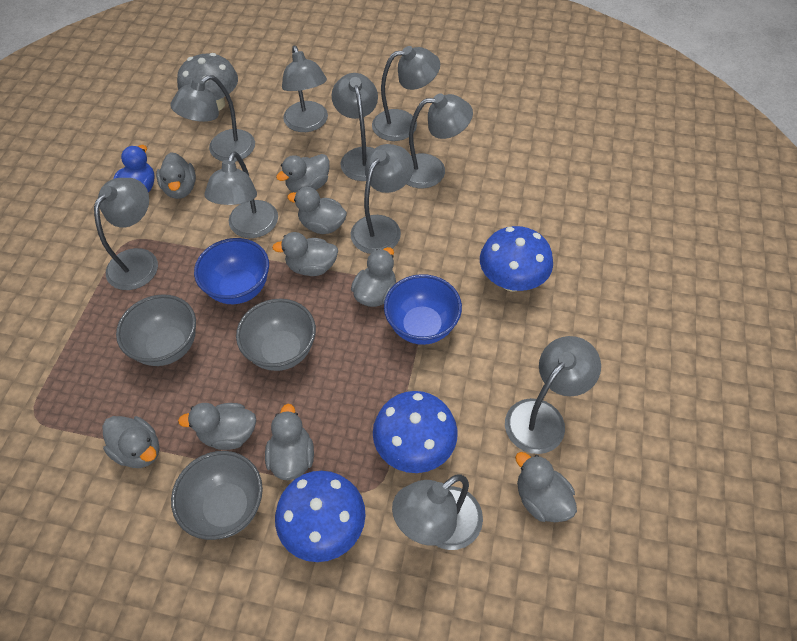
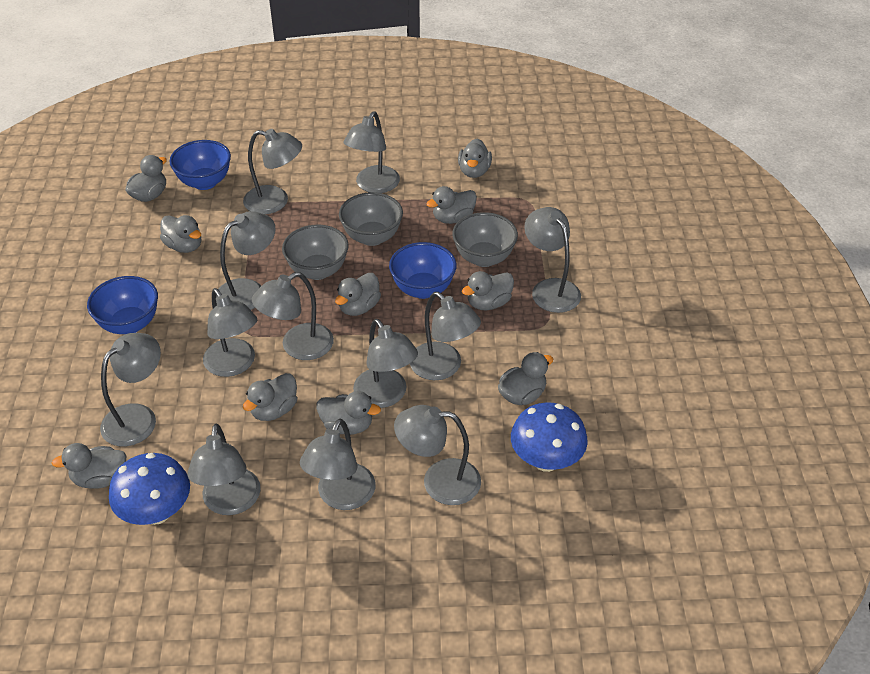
blue bowl: [194,238,269,304] [384,274,462,345] = 2 -> [87,276,158,334] [169,140,231,190] [389,242,457,299] = 3
blue duck: [113,145,155,193] = 1 -> none = 0
blue mushroom: [275,471,366,562] [373,391,458,473] [480,226,553,291] = 3 -> [109,453,190,525] [511,402,588,472] = 2
grey duck: [103,416,159,468] [156,152,196,199] [178,403,256,450] [265,404,314,480] [272,232,338,276] [276,154,329,193] [287,187,347,234] [351,247,396,307] [515,452,577,522] = 9 -> [52,443,126,489] [125,155,167,202] [160,215,201,253] [243,373,297,421] [316,391,381,435] [335,273,381,316] [426,186,477,224] [458,139,492,178] [462,271,514,310] [498,352,553,405] = 10
grey lamp: [94,178,158,290] [170,75,255,162] [204,151,278,238] [282,46,328,132] [332,73,378,181] [351,144,414,254] [372,46,440,141] [392,475,483,550] [407,93,473,188] [505,336,601,454] = 10 -> [100,333,161,446] [187,424,261,515] [203,288,257,377] [218,211,276,310] [243,129,302,214] [252,272,334,360] [300,418,376,510] [343,112,400,193] [353,319,418,408] [394,405,481,505] [410,292,481,380] [524,207,581,313] = 12
grey mushroom: [177,53,238,111] = 1 -> none = 0

